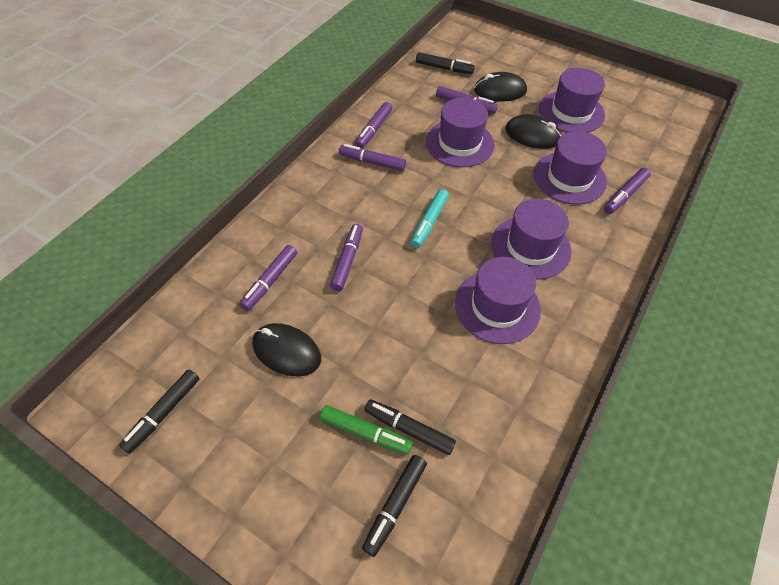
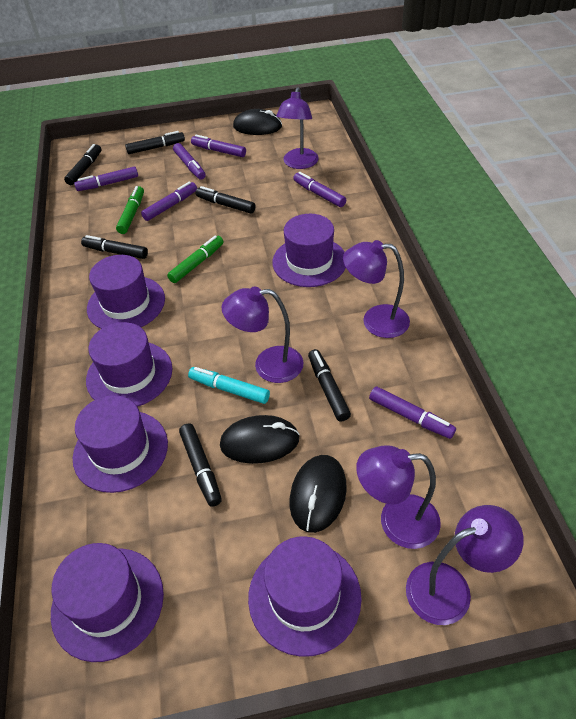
black marker: [119,369,199,454] [362,455,427,557] [364,399,456,455] [416,52,475,74] = 4 -> [64,144,102,185] [81,235,148,259] [125,131,185,154] [179,424,222,507] [195,186,256,213] [308,349,351,422] = 6
green marker: [320,405,413,455] = 1 -> [116,186,144,234] [167,235,224,283] = 2
purple hat: [426,98,495,167] [455,257,541,344] [491,199,571,280] [534,131,607,205] [539,68,605,133] = 5 -> [51,543,164,662] [73,395,168,493] [86,322,172,407] [87,255,165,329] [248,536,362,657] [272,214,346,287] = 6
purple lamp: none = 0 -> [221,287,303,383] [276,87,319,169] [343,240,410,338] [356,445,441,549] [406,505,524,625] = 5

